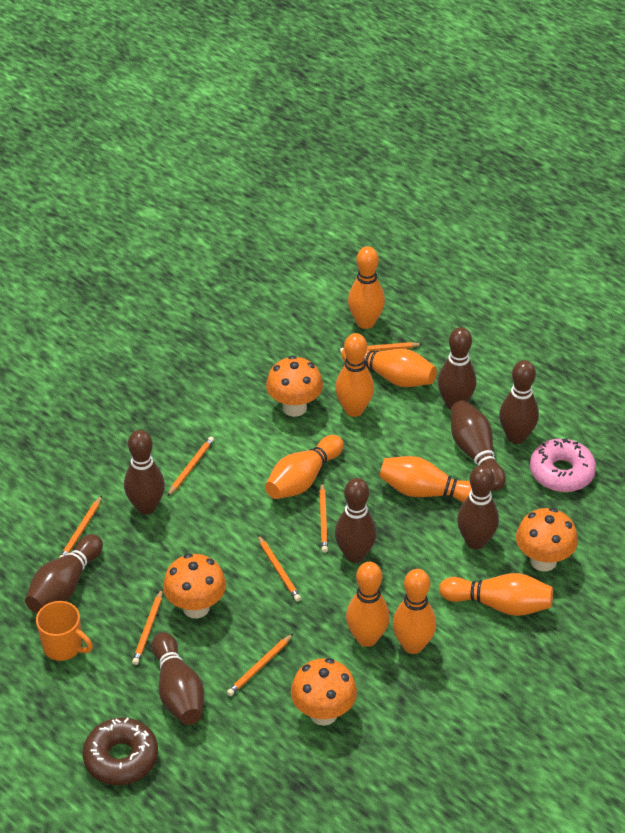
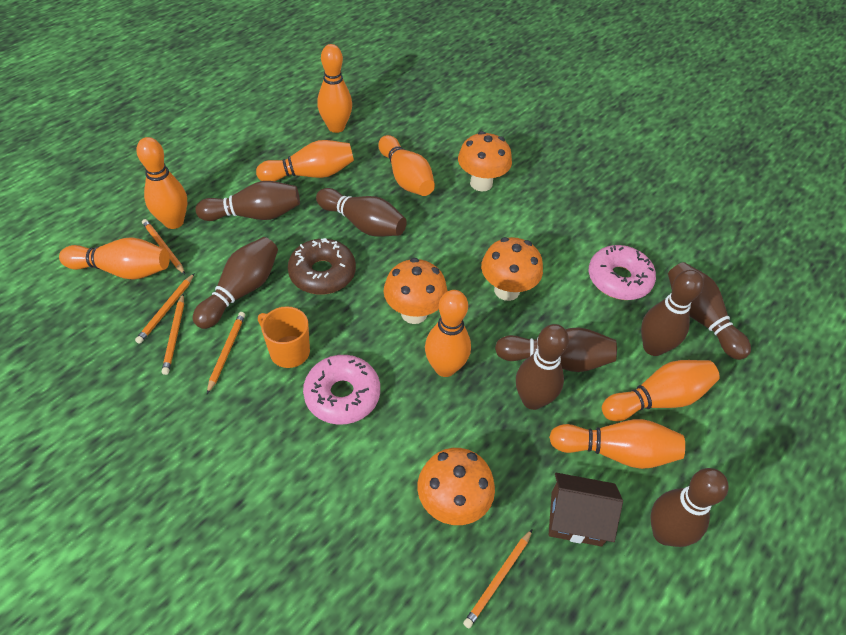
brown house: none = 0 -> [549,473,623,547] = 1
orange pencil: [59,496,102,558] [132,589,163,665] [167,437,214,497] [227,634,293,696] [258,535,301,601] [319,483,328,553] [340,342,422,354] = 7 -> [135,273,195,344] [142,219,185,274] [162,294,184,375] [207,312,245,394] [463,529,533,628] = 5
pink donut: [530,438,596,492] = 1 -> [303,355,380,424] [589,245,656,300] = 2

